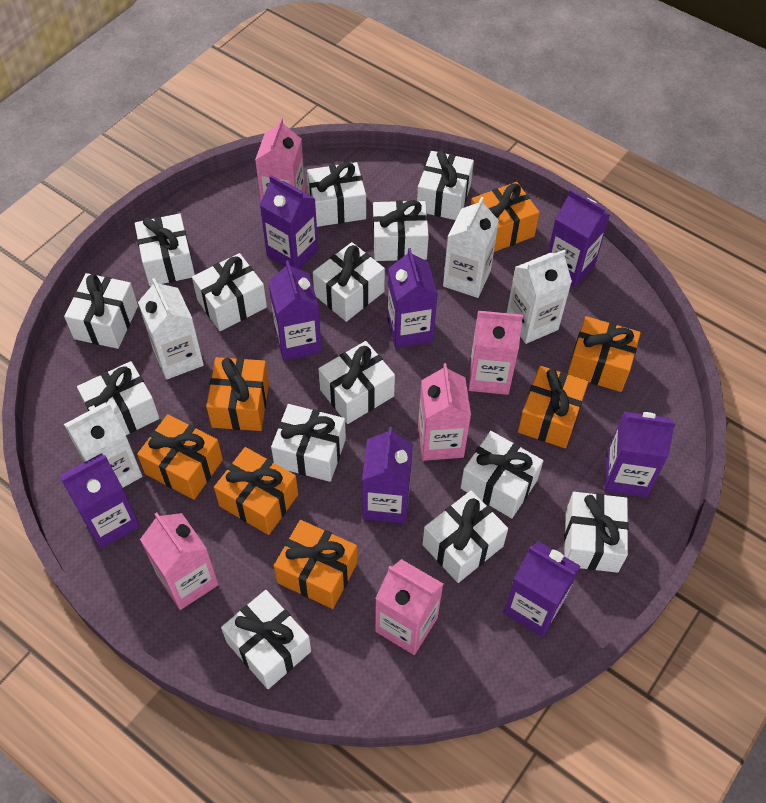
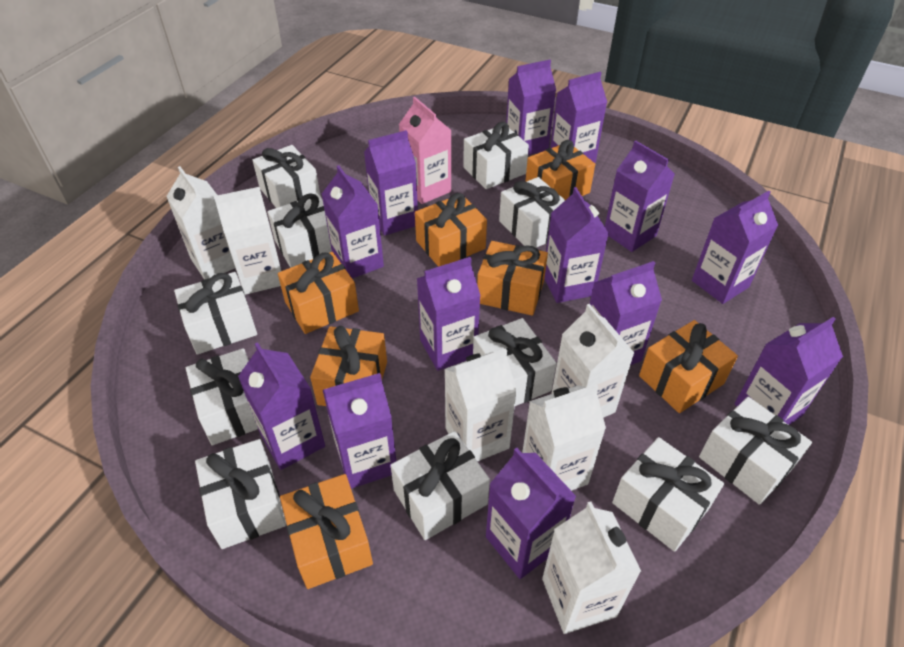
pink carton: [140,513,219,610] [255,118,305,201] [375,559,443,655] [418,363,471,461] [468,311,523,395] = 5 -> [399,97,451,204] = 1
purple carton: [59,453,140,549] [260,175,318,269] [268,260,322,361] [362,427,413,524] [387,248,438,348] [503,541,581,637] [547,189,610,288] [604,412,676,497] = 8 -> [238,342,325,470] [322,165,384,278] [323,373,396,489] [364,130,418,236] [417,257,481,371] [486,448,576,579] [506,60,556,155] [544,187,609,303] [550,72,607,163] [590,261,662,365] [605,140,675,252] [692,191,778,304] [735,317,843,425] = 13
white carton: [64,403,142,488] [138,278,204,380] [443,197,499,298] [507,250,572,344] = 4 -> [166,166,235,280] [214,187,281,295] [445,348,517,461] [522,384,606,491] [542,502,641,634] [552,304,634,418] = 6
white gift: [64,273,138,349] [77,361,159,435] [135,213,195,286] [192,253,267,331] [221,590,311,689] [271,404,346,482] [307,162,366,227] [313,242,385,322] [318,341,395,424] [373,200,429,261] [417,150,474,220] [422,490,508,583] [461,431,543,518] [564,492,629,573] = 14 -> [174,272,257,354] [186,348,258,445] [195,439,286,549] [252,145,320,208] [267,193,332,268] [391,431,490,540] [463,122,529,189] [473,318,556,406] [499,177,565,248] [612,437,724,552] [699,397,812,505] = 11

